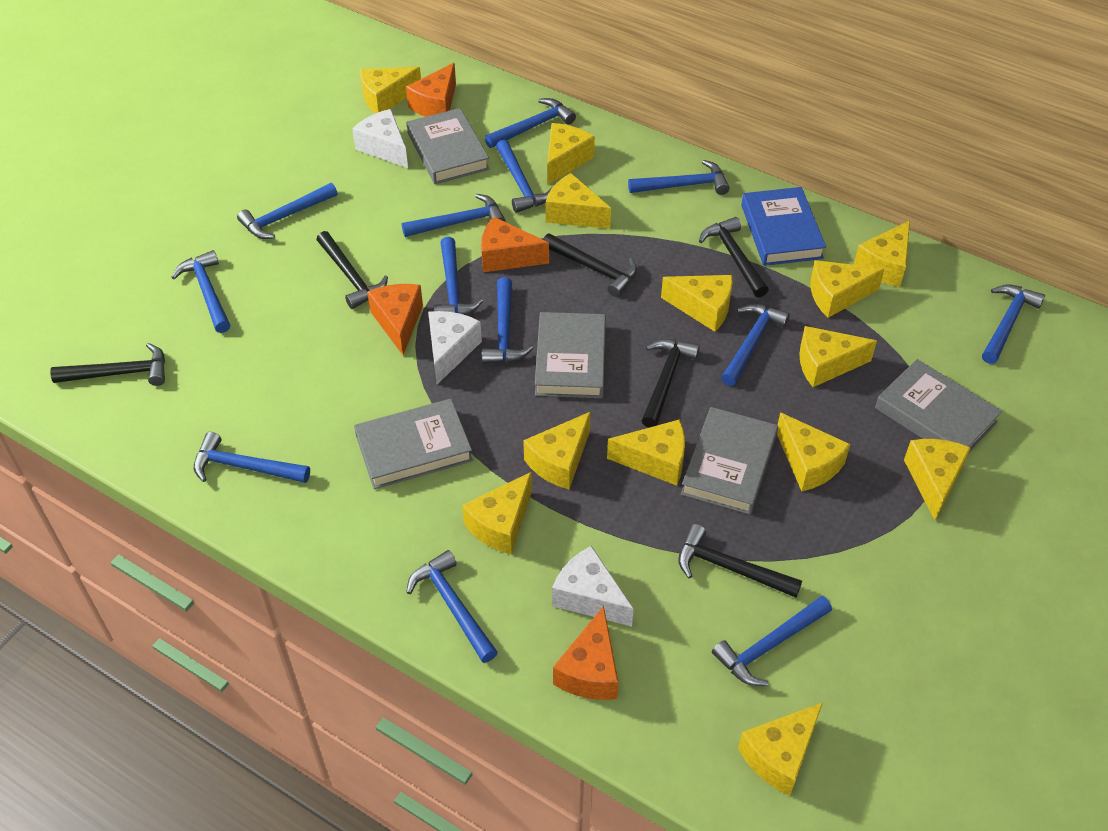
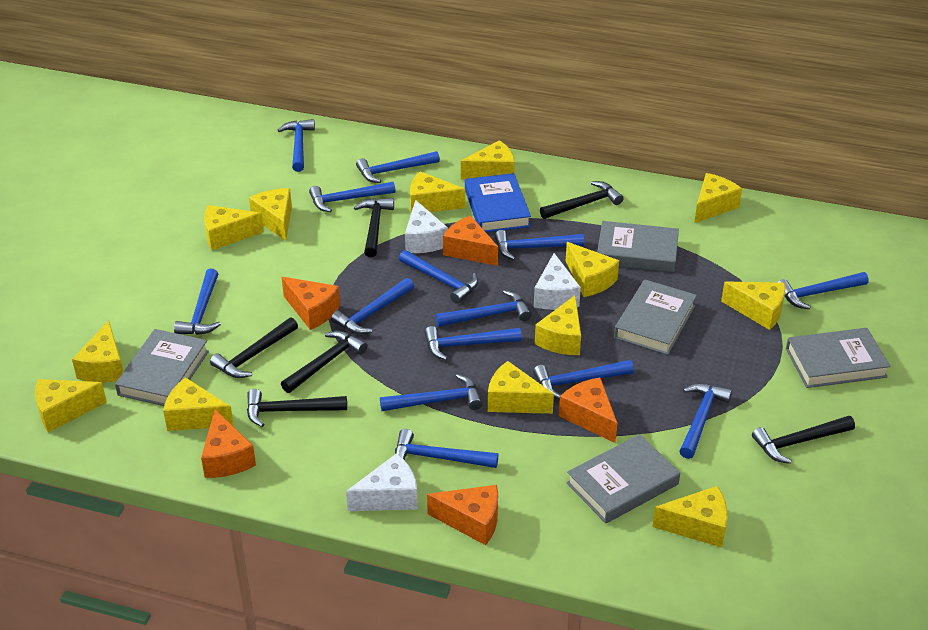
blue hammer: [171,250,230,333] [194,432,310,483] [237,183,338,239] [401,194,506,237] [406,550,498,663] [434,237,483,315] [482,277,533,364] [485,98,576,148] [496,140,553,213] [628,160,729,195] [712,596,832,686] [721,304,790,386] [982,285,1045,364] = 13 -> [174,269,221,335] [278,119,315,172] [309,182,395,212] [331,278,414,334] [356,151,440,183] [380,374,483,411] [395,429,498,468] [399,250,478,304] [424,326,522,360] [436,290,532,327] [495,230,584,260] [533,360,634,399] [679,383,732,459] [777,272,869,309] = 14
orange cheese: [367,284,423,355] [406,63,456,117] [481,217,549,272] [553,606,618,700] = 4 -> [201,409,256,478] [282,277,340,330] [427,485,498,545] [443,216,498,266] [559,378,617,443] = 5

